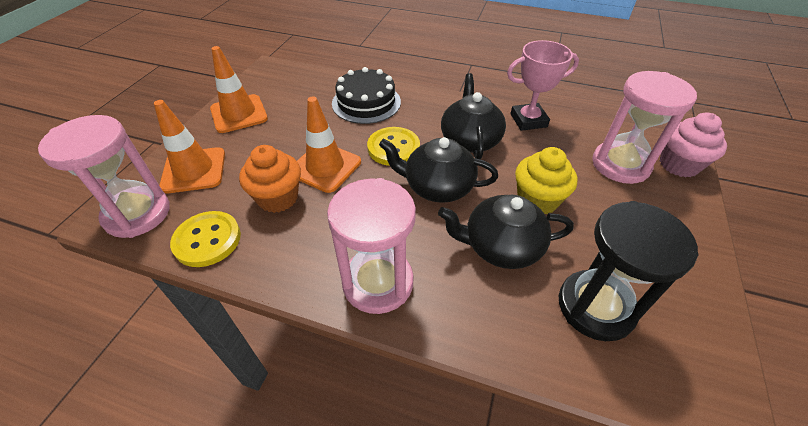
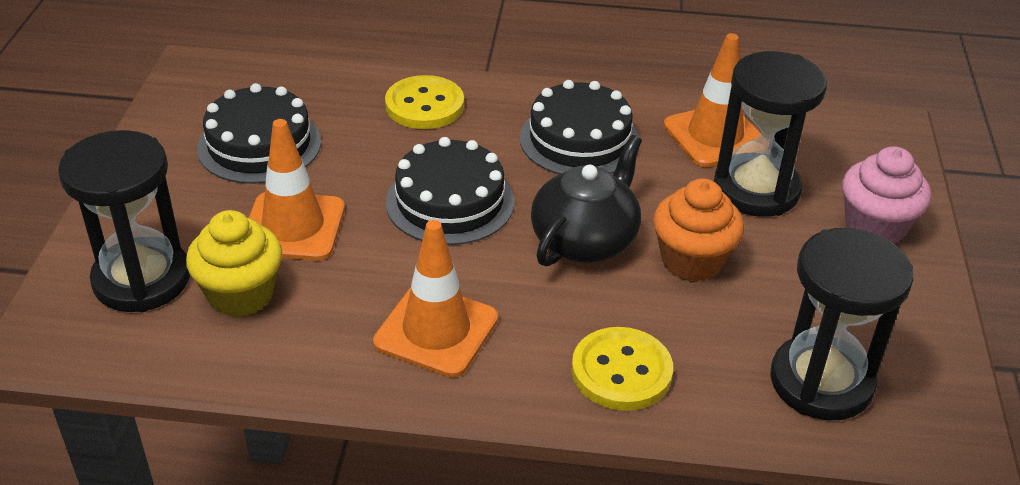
black cake: [332,67,401,124] = 1 -> [197,83,321,184] [386,137,514,245] [520,80,639,174] = 3
black hourglass: [559,201,699,341] = 1 -> [58,130,190,312] [714,51,827,217] [770,228,914,421] = 3
black teapot: [379,137,498,203] [438,195,574,269] [441,73,506,159] = 3 -> [531,135,642,267] = 1
pink hourglass: [38,115,170,238] [327,178,416,314] [592,71,697,184] = 3 -> none = 0
pink trophy: [507,40,579,131] = 1 -> none = 0

